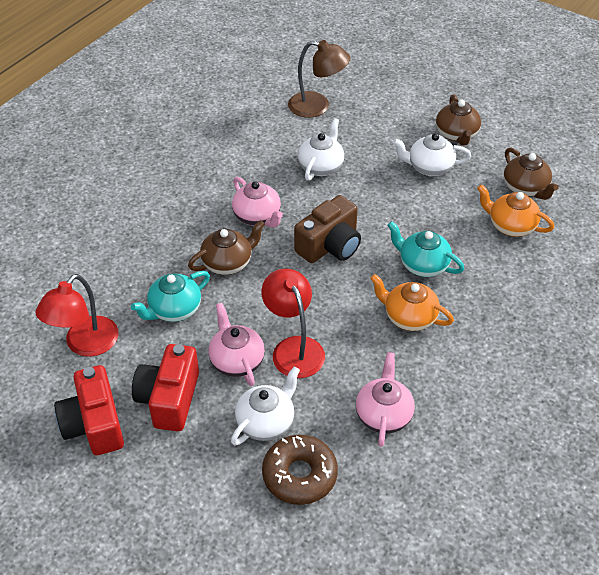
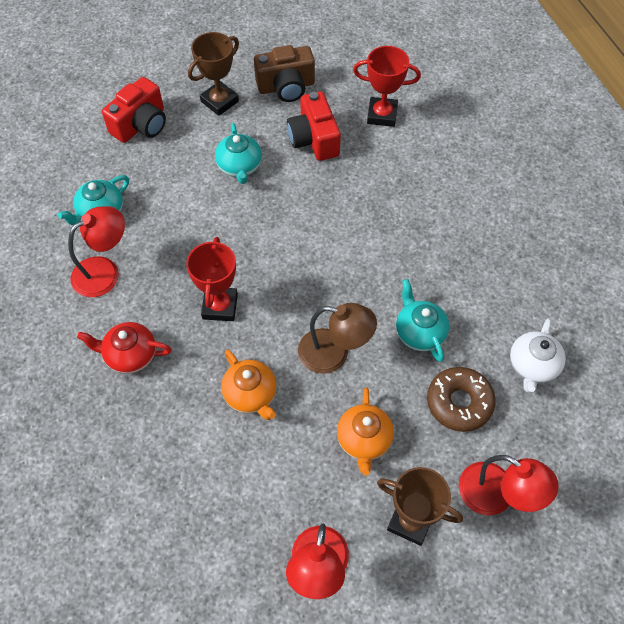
brown teapot: [188,220,265,275] [436,94,481,146] [504,148,559,200] = 3 -> none = 0
brown trophy: none = 0 -> [188,32,239,116] [377,467,463,546] = 2
pink teapot: [208,303,265,386] [232,177,283,228] [356,352,415,447] = 3 -> none = 0
red lamp: [35,274,119,357] [261,269,325,378] = 2 -> [68,206,125,297] [286,523,349,599] [459,455,559,515] = 3
red teapot: none = 0 -> [77,322,171,374] = 1
red trophy: none = 0 -> [186,237,238,321] [353,46,421,127] = 2
turquoise teapot: [131,271,210,322] [387,221,464,277] = 2 -> [58,175,129,225] [215,123,262,184] [396,279,449,362] = 3
white teapot: [231,366,300,446] [298,118,344,181] [393,133,471,176] = 3 -> [510,318,566,393] = 1

